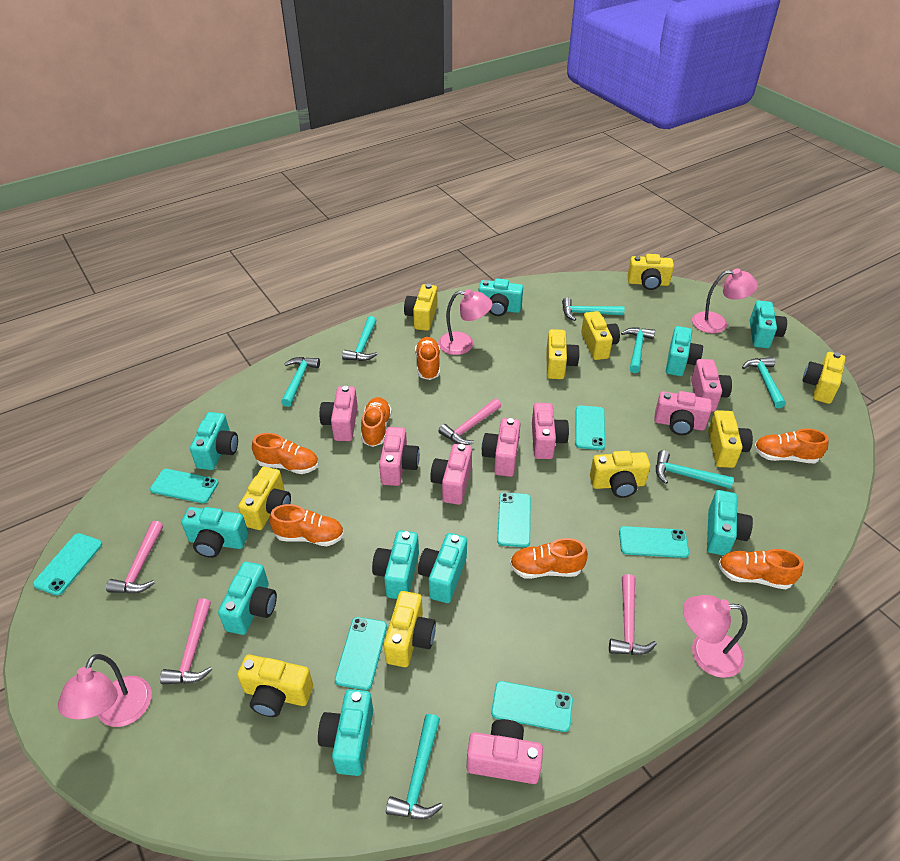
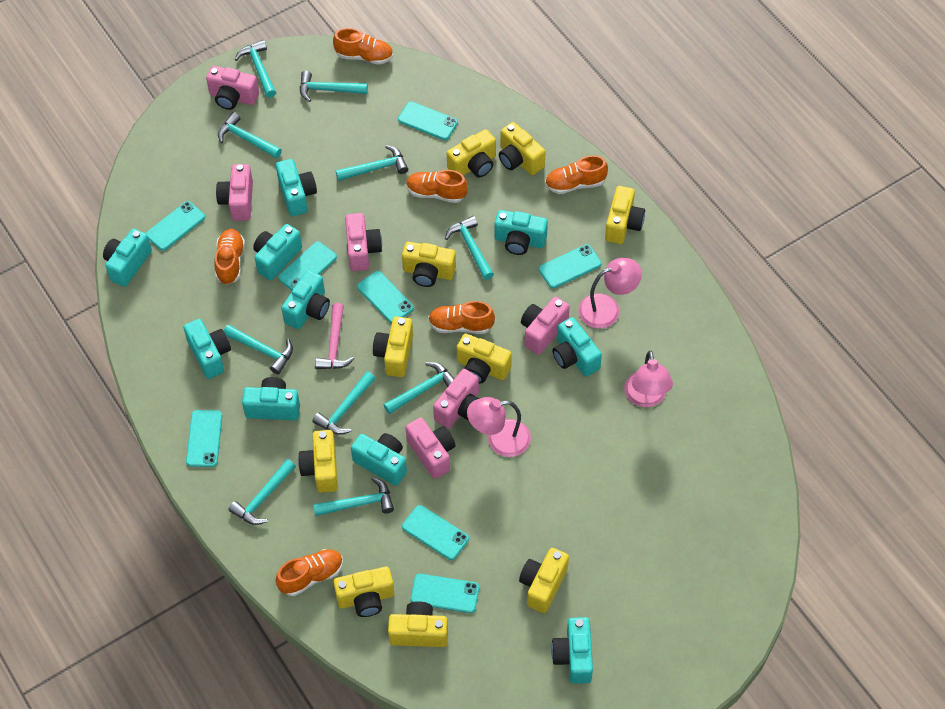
orange shoe: [252,433,319,474] [270,504,344,546] [361,397,392,447] [415,337,440,380] [510,538,588,579] [718,549,803,589] [754,429,829,463] = 7 -> [214,229,245,285] [276,549,343,596] [333,28,393,65] [406,170,468,203] [428,301,495,334] [545,155,608,194] = 6
pink camera: [320,386,358,441] [379,427,420,486] [430,443,472,505] [467,719,543,784] [482,418,521,477] [532,403,569,459] [654,391,712,435] [691,359,732,412] = 8 -> [206,66,259,110] [216,164,253,221] [345,213,382,271] [406,417,455,479] [433,369,479,429] [521,297,570,355] = 6
pink hammer: [106,521,163,593] [160,598,213,685] [438,399,501,445] [609,574,657,655] = 4 -> [315,303,355,369] = 1
pink lamp: [58,654,152,727] [438,289,493,355] [683,595,747,678] [692,268,758,333] = 4 -> [467,397,531,457] [578,258,642,329] [624,351,673,407] = 3
turquoise hammer: [281,357,320,407] [342,316,377,361] [386,714,443,819] [562,297,625,321] [621,327,655,373] [656,450,734,489] [742,357,786,408] = 7 -> [218,112,282,158] [224,324,293,374] [228,459,296,525] [235,40,276,98] [300,71,368,102] [312,371,376,435] [313,477,394,516] [336,145,408,181] [384,362,455,414] [445,216,494,280] = 10
turquoise phone: [33,533,102,596] [150,469,218,503] [335,617,387,690] [491,681,573,732] [497,493,531,547] [575,405,605,450] [619,526,689,558] = 7 -> [146,201,205,251] [186,410,222,467] [278,241,337,290] [357,271,414,323] [398,101,458,140] [402,505,469,560] [410,574,479,613] [539,244,602,288] = 8

